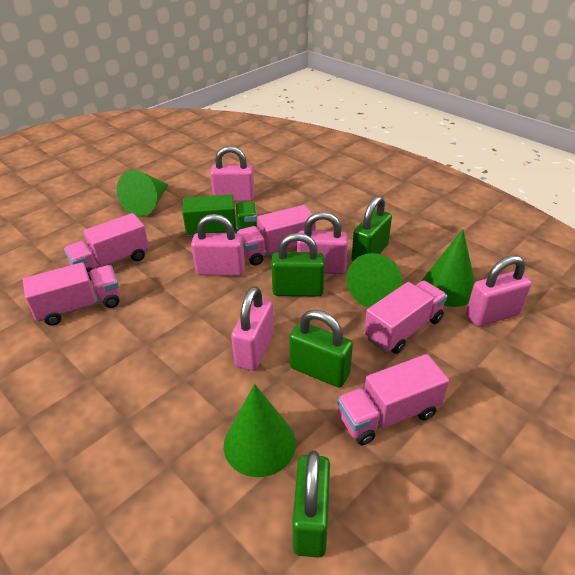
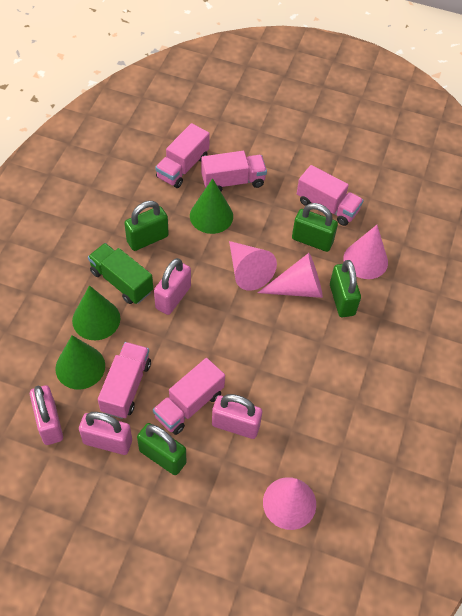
green cone: [117,170,169,217] [224,384,296,477] [347,253,402,308] [422,229,475,307] = 4 -> [55,335,105,390] [72,285,120,340] [190,178,233,234] = 3
pink cone: none = 0 -> [229,241,277,291] [258,253,323,298] [263,477,316,530] [343,225,388,279] = 4
pink padlock: [191,214,245,276] [210,146,255,202] [231,286,274,371] [297,212,348,274] [466,255,532,327] = 5 -> [30,385,63,445] [79,412,132,455] [154,258,191,315] [212,394,262,439] = 4

